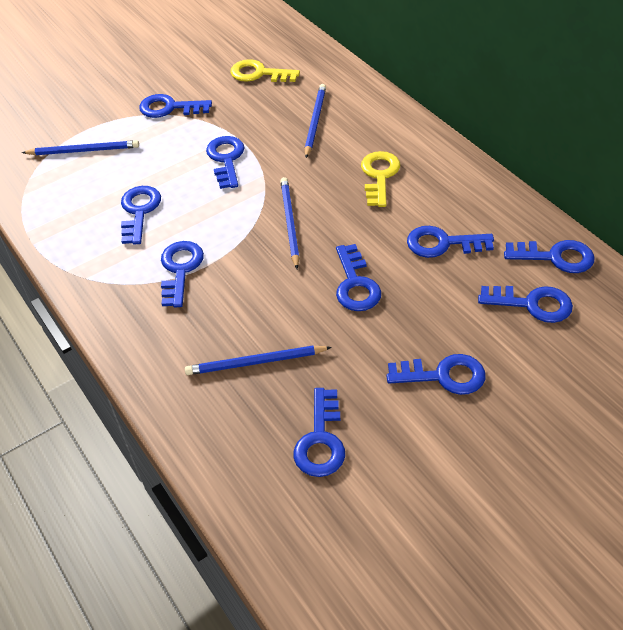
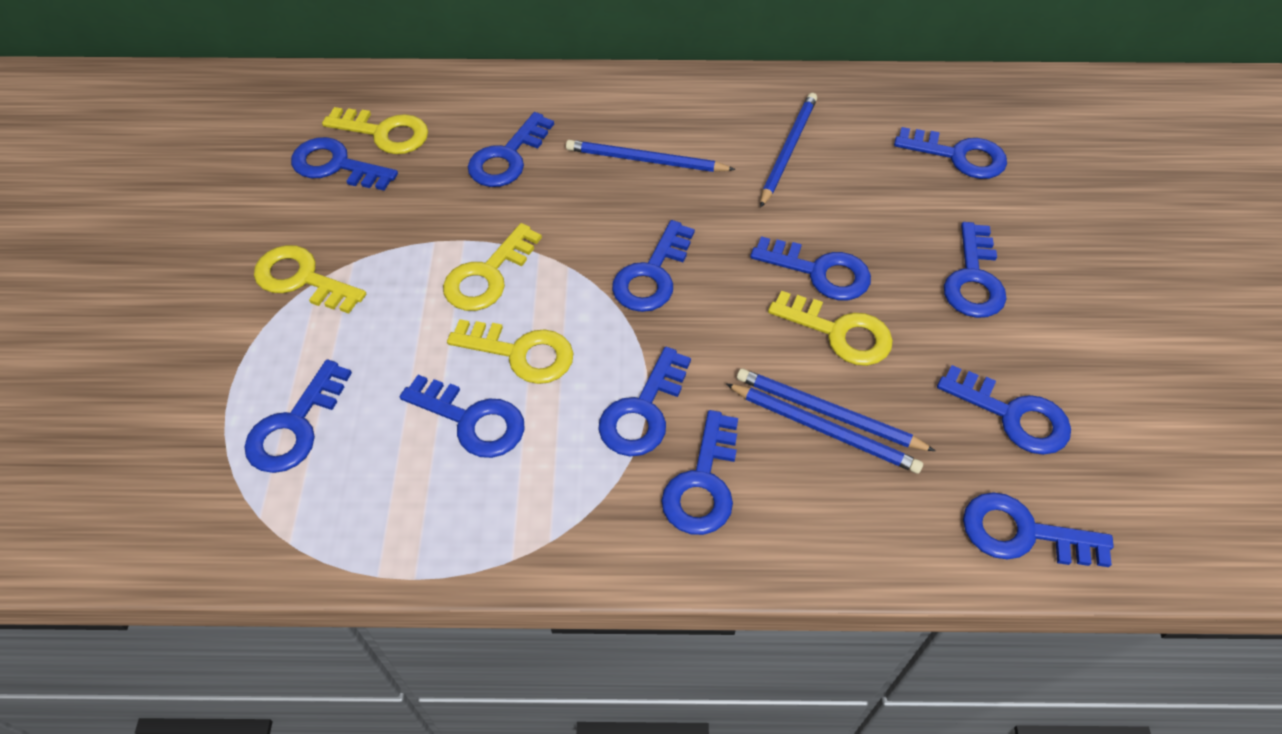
blue key: [121,186,161,244] [139,94,212,118] [161,241,204,307] [206,136,244,189] [293,388,345,477] [336,244,381,311] [387,354,485,395] [407,226,494,258] [478,286,573,323] [504,240,594,273] = 10 -> [244,359,352,473] [291,137,398,191] [400,375,525,458] [468,112,554,187] [598,347,691,457] [612,220,695,312] [661,410,738,535] [750,236,871,300] [894,127,1007,179] [937,365,1071,455] [944,222,1006,318] [963,492,1114,567] = 12
yellow key: [230,59,300,82] [361,151,400,207] = 2 -> [254,245,366,314] [322,107,428,154] [443,223,542,311] [447,319,573,384] [768,291,893,366] = 5

